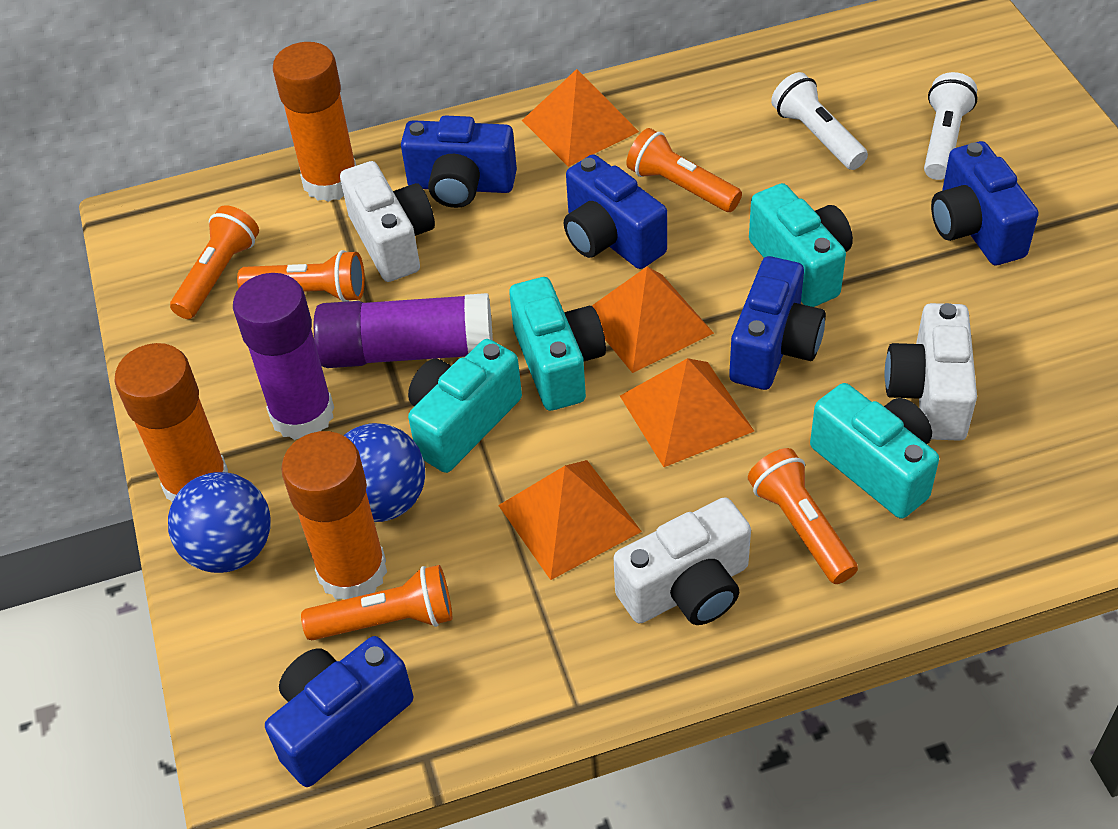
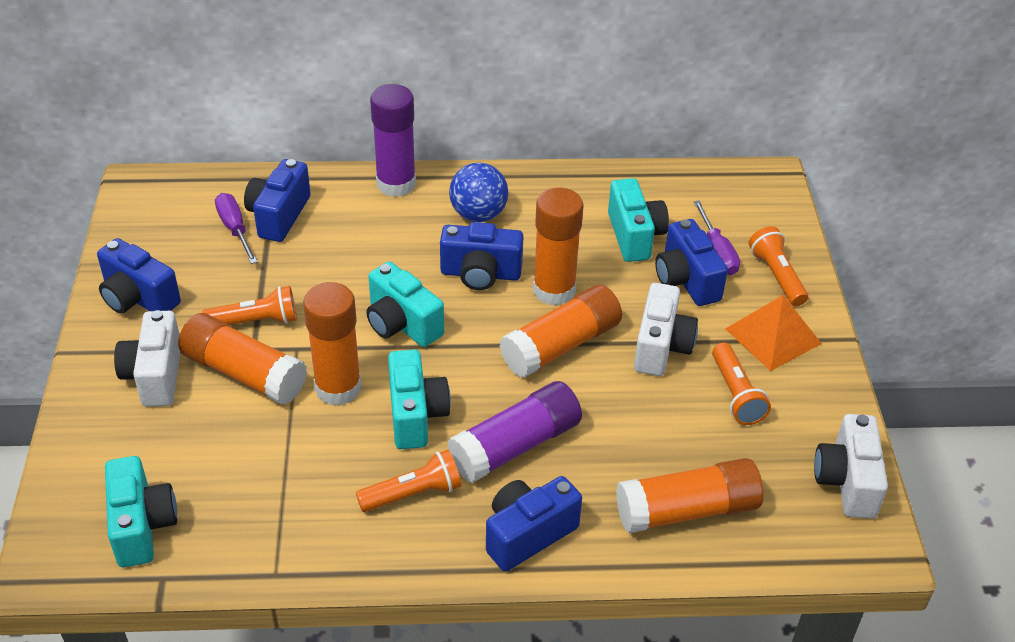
blue ball: [168,472,271,573] [343,423,425,522] = 2 -> [449,163,509,222] = 1
orange flashlight: [170,205,259,319] [237,250,365,302] [301,565,452,640] [627,128,742,212] [748,448,858,584] = 5 -> [202,286,297,325] [356,450,461,512] [712,343,771,425] [749,226,808,306] = 4
orange glue stick: [115,343,228,502] [273,42,356,202] [281,431,387,600] = 3 -> [178,313,307,405] [303,282,362,406] [500,285,622,378] [533,187,583,306] [616,458,764,533] = 5
orange pyramid: [498,460,642,580] [522,69,639,167] [592,267,714,373] [620,358,754,467] = 4 -> [725,295,822,371] = 1
purple screwdriver: none = 0 -> [215,193,258,264] [694,200,740,275] = 2
white flashlight: [771,72,868,170] [924,72,977,180] = 2 -> none = 0

